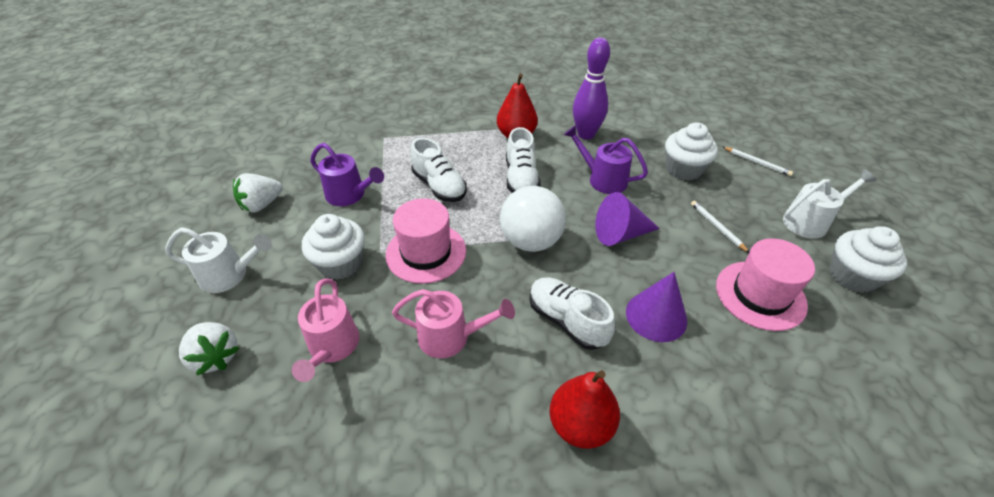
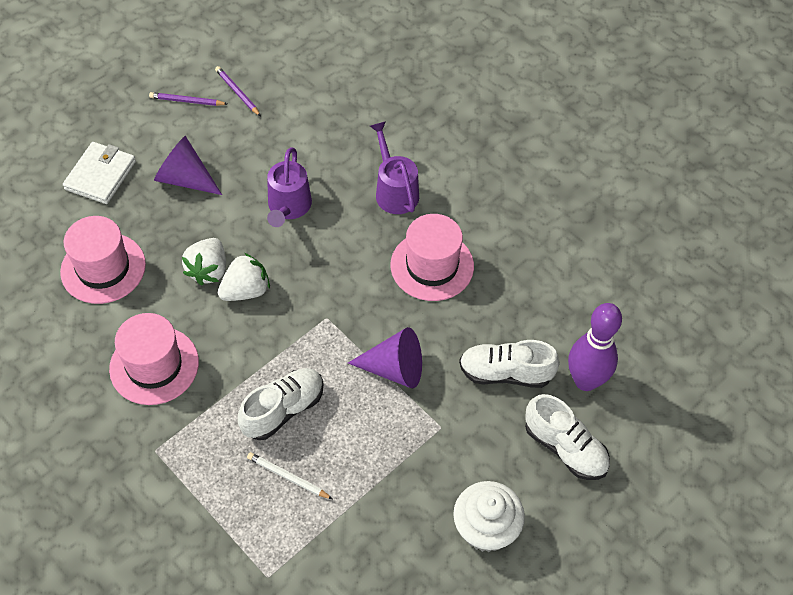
pink hat: [386,198,466,284] [716,238,815,331] = 2 -> [60,216,146,304] [109,313,199,405] [390,214,474,301] = 3
pink watering can: [292,279,359,382] [392,289,515,358] = 2 -> none = 0
purple pencil: none = 0 -> [149,92,227,106] [215,66,261,116] = 2
red pear: [497,74,538,138] [549,370,620,449] = 2 -> none = 0
white ball: [500,186,566,252] = 1 -> none = 0
white cupcake: [302,214,365,280] [665,122,718,181] [830,226,908,293] = 3 -> [453,481,525,552] = 1
white pencil: [691,200,749,253] [723,147,793,176] = 2 -> [247,452,332,499] = 1
white wallet: none = 0 -> [63,142,136,204] = 1
white watering can: [166,227,272,293] [783,169,876,239] = 2 -> none = 0

